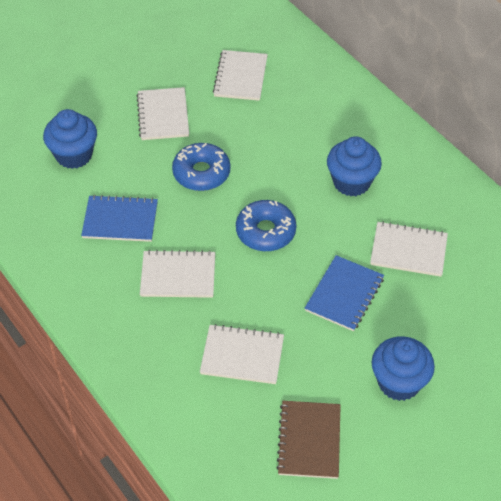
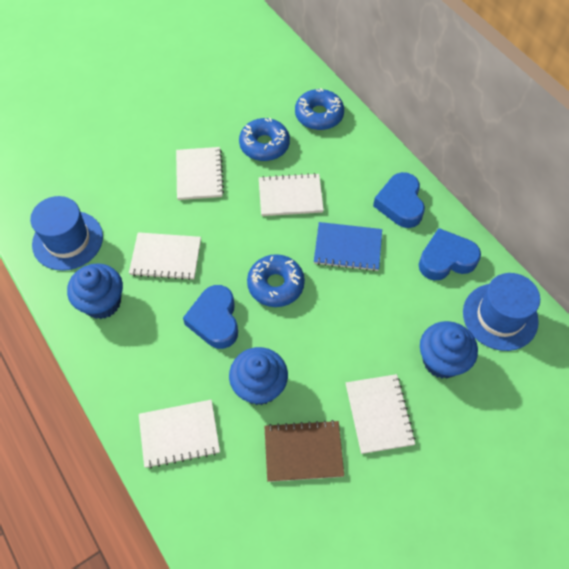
blue donut: [172,143,230,191] [236,200,296,251] = 2 -> [239,118,290,161] [247,254,305,307] [295,88,344,130] = 3
blue hat: none = 0 -> [30,196,103,271] [463,273,540,351] = 2
blue heart: none = 0 -> [183,285,238,349] [373,172,425,228] [419,228,481,280] = 3
blue notebook: [81,195,158,242] [305,255,384,331] = 2 -> [314,222,382,272] = 1

